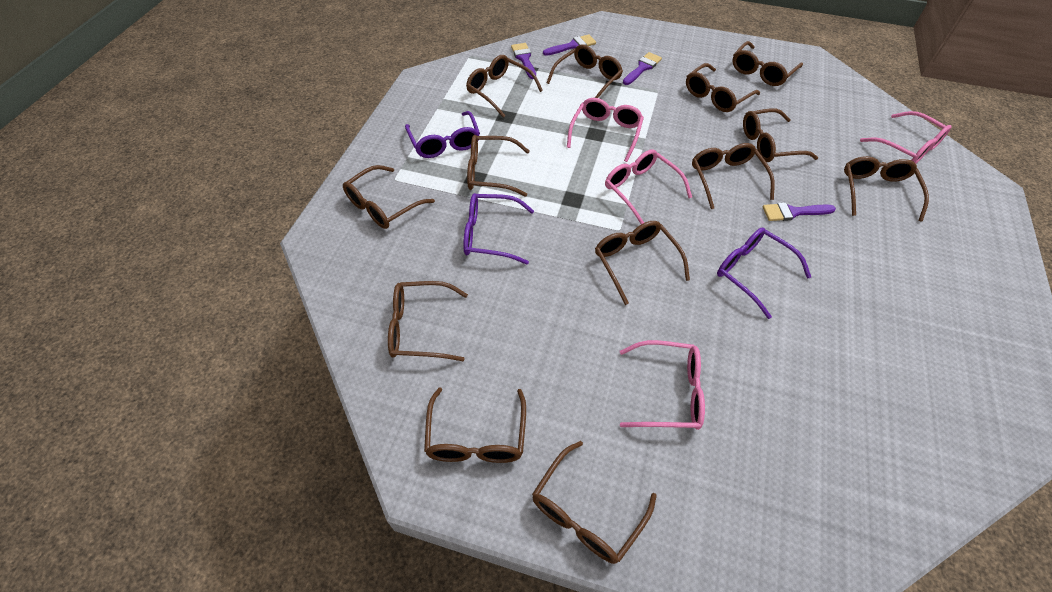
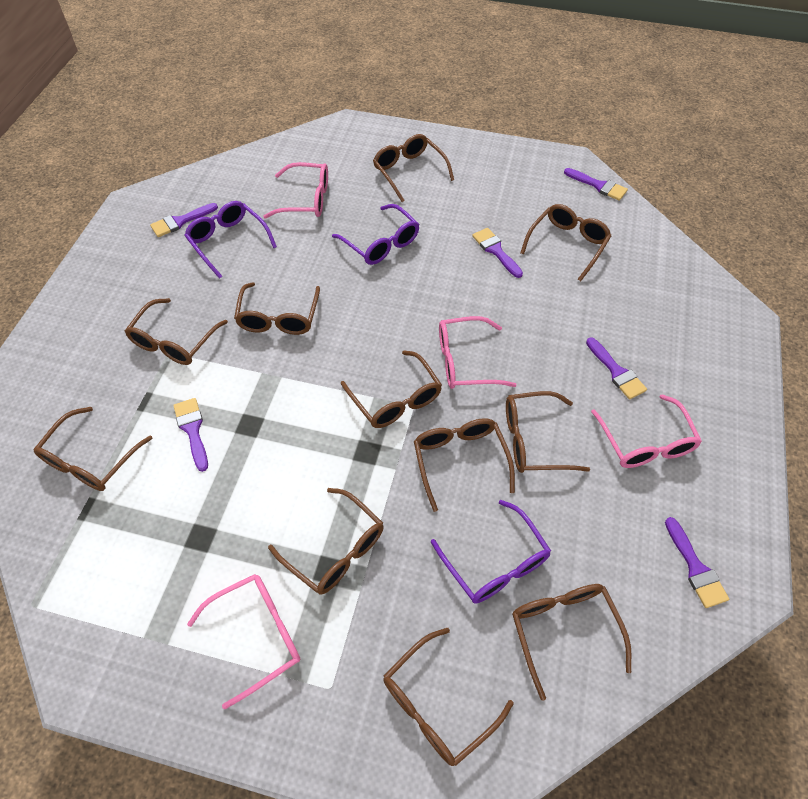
brown glasses: [343,165,435,229] [388,281,468,362] [424,387,526,463] [466,55,543,118] [467,135,530,197] [532,441,656,564] [547,44,623,98] [595,221,690,305] [686,63,760,112] [692,143,775,209] [732,41,803,86] [743,108,818,162] [844,156,929,221] = 13 -> [33,407,153,491] [125,298,228,365] [234,282,320,335] [268,488,384,595] [341,351,442,428] [373,134,454,202] [383,628,514,766] [414,418,515,512] [506,391,590,473] [512,584,631,701] [520,204,611,281] = 11
purple brush: [511,43,536,79] [543,34,596,56] [623,52,662,85] [763,202,836,221] = 4 -> [150,203,218,237] [173,398,208,472] [472,228,523,278] [564,168,628,201] [586,337,647,400] [665,517,729,608] = 6

